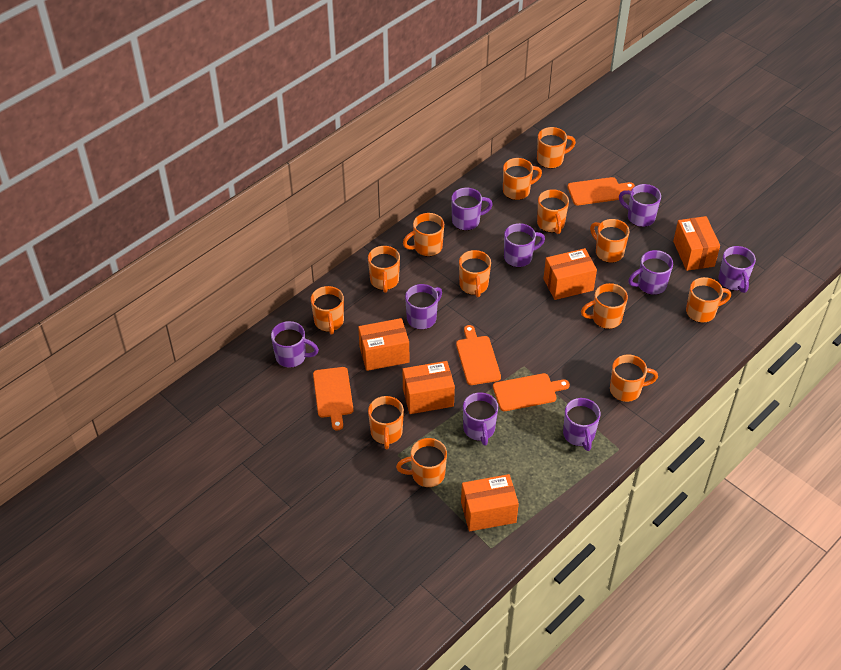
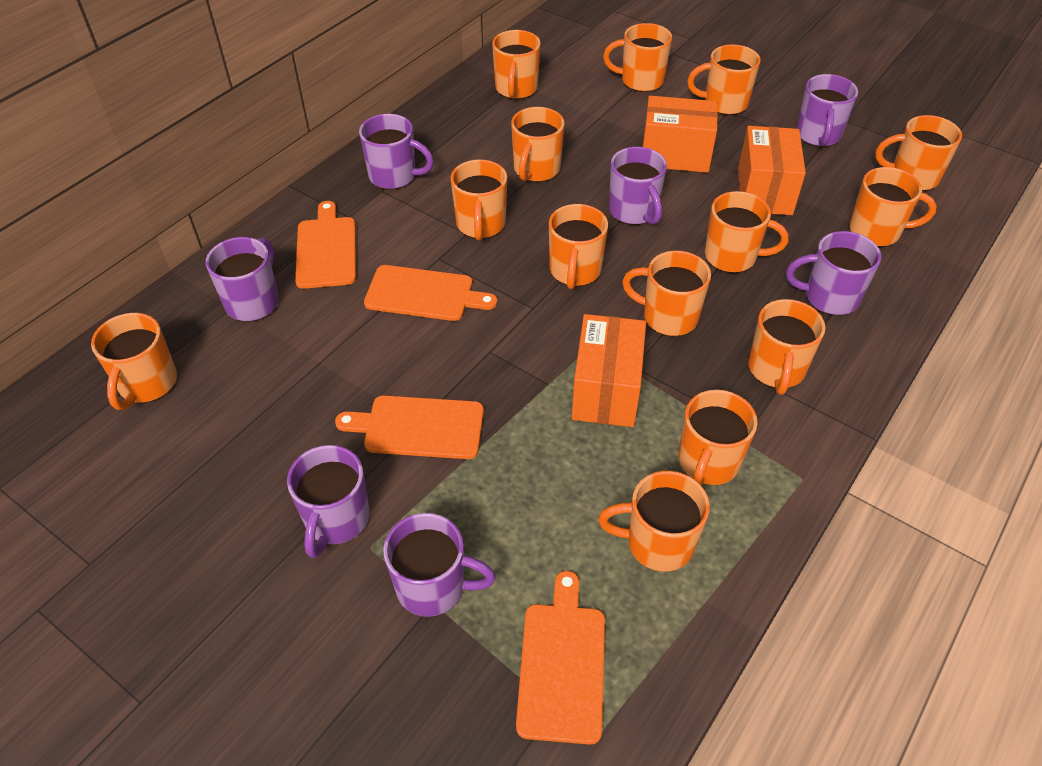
orange box: [358,318,409,371] [402,361,455,414] [461,474,519,531] [544,248,597,300] [673,216,720,271] = 5 -> [572,314,646,427] [642,96,718,173] [738,126,806,215] = 3
orange mug: [311,286,344,335] [368,246,400,293] [368,396,404,450] [396,438,447,487] [403,213,444,257] [459,250,491,297] [503,158,542,200] [537,127,576,169] [537,189,569,234] [581,283,628,329] [590,219,629,263] [610,355,658,402] [686,277,731,323] = 13 -> [91,313,177,410] [451,159,507,241] [492,30,541,99] [511,107,564,182] [549,204,608,289] [598,471,710,572] [603,23,672,92] [622,251,711,336] [678,390,758,486] [687,44,761,115] [705,191,788,273] [748,299,826,395] [849,167,937,247] [875,115,962,191] = 14
purple mug: [271,321,319,368] [405,284,442,330] [451,188,493,231] [463,392,498,445] [504,223,545,267] [563,398,601,451] [619,184,661,227] [628,250,673,295] [719,246,756,293] = 9 -> [206,237,279,322] [287,445,370,558] [359,114,434,190] [383,513,496,617] [609,147,667,225] [786,231,881,316] [796,74,858,147] = 7

